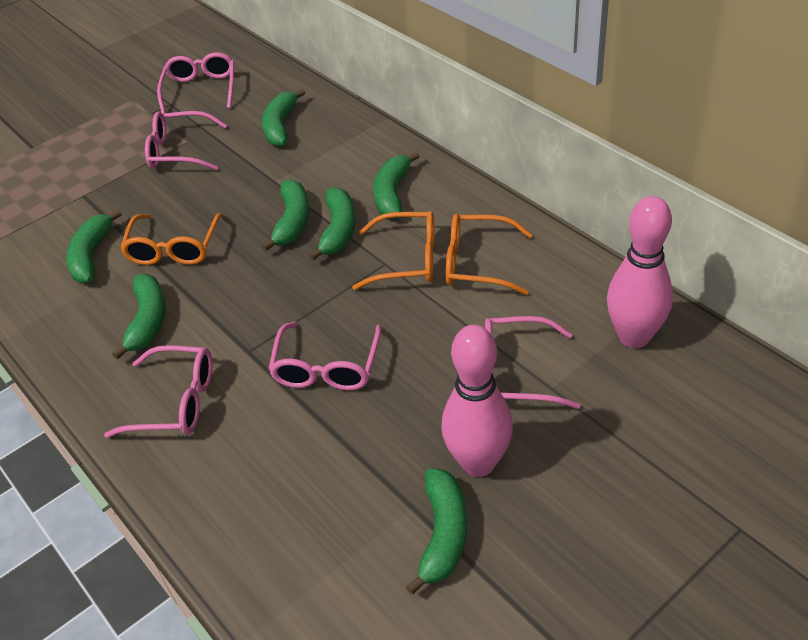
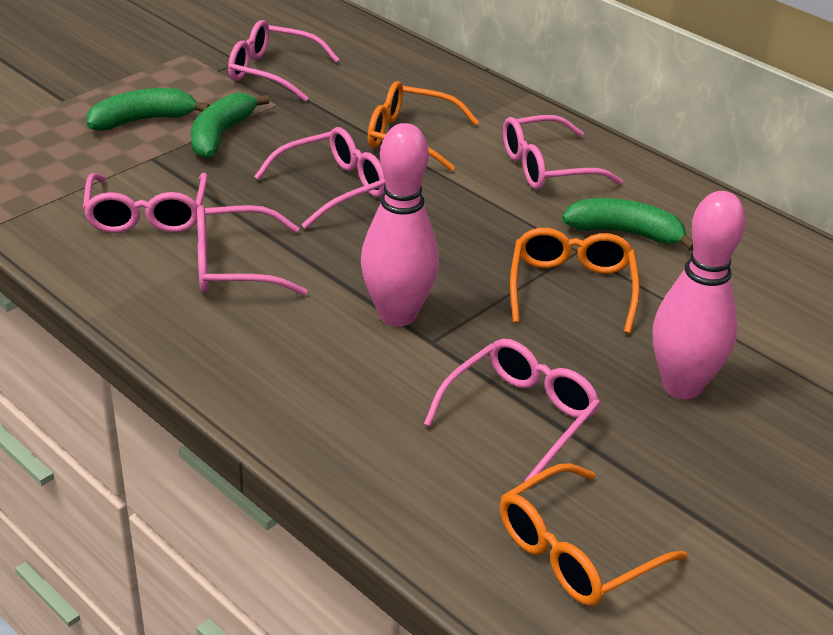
green banana: [66,209,122,283] [112,274,166,360] [262,88,305,147] [262,179,310,251] [309,187,356,261] [373,151,420,219] [406,469,467,594] = 7 -> [87,88,210,131] [191,92,270,159] [562,198,693,251] = 3
pink glasses: [104,345,213,438] [145,111,227,170] [157,52,234,113] [268,322,382,390] [485,316,580,409] = 5 -> [83,173,208,233] [197,205,307,295] [228,20,340,101] [254,127,385,229] [424,339,601,481] [503,115,623,190] = 6

